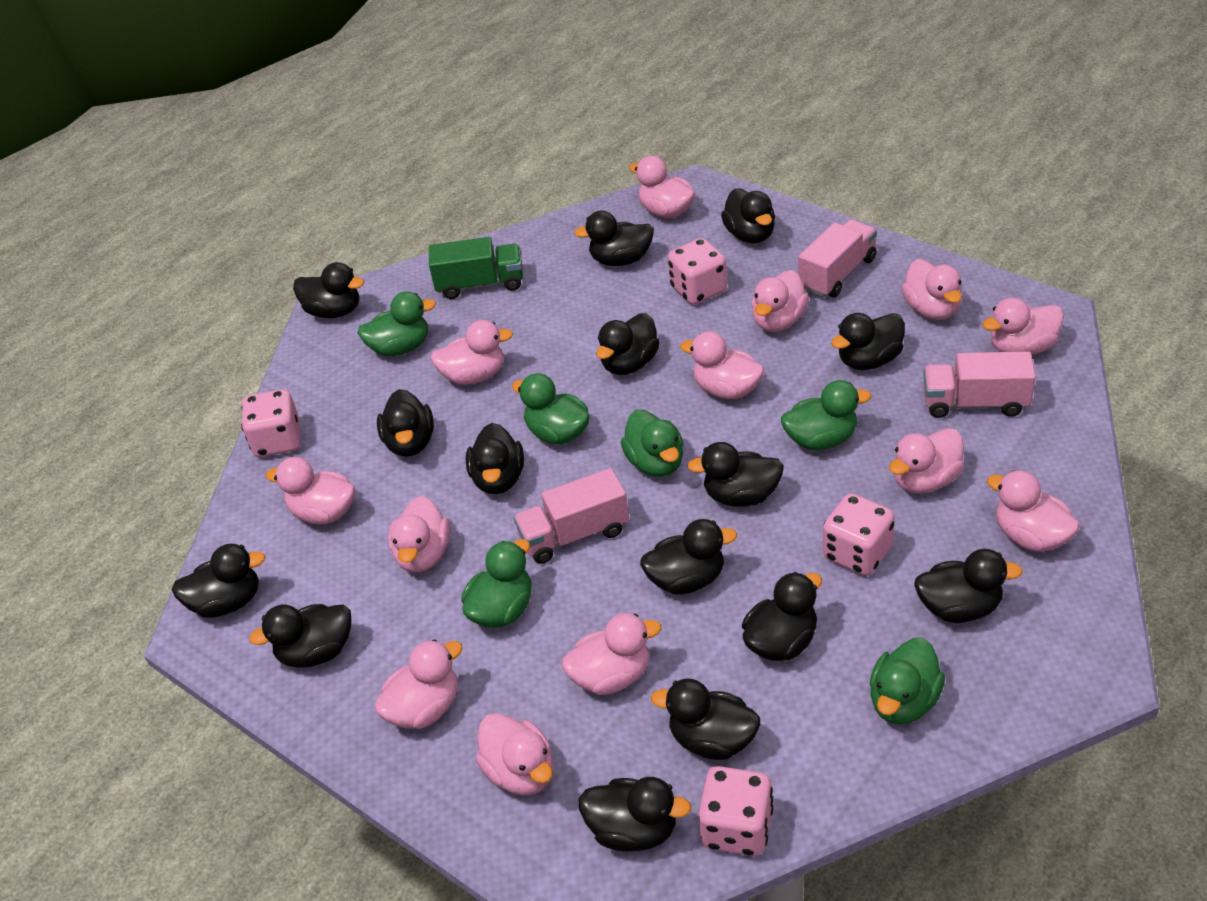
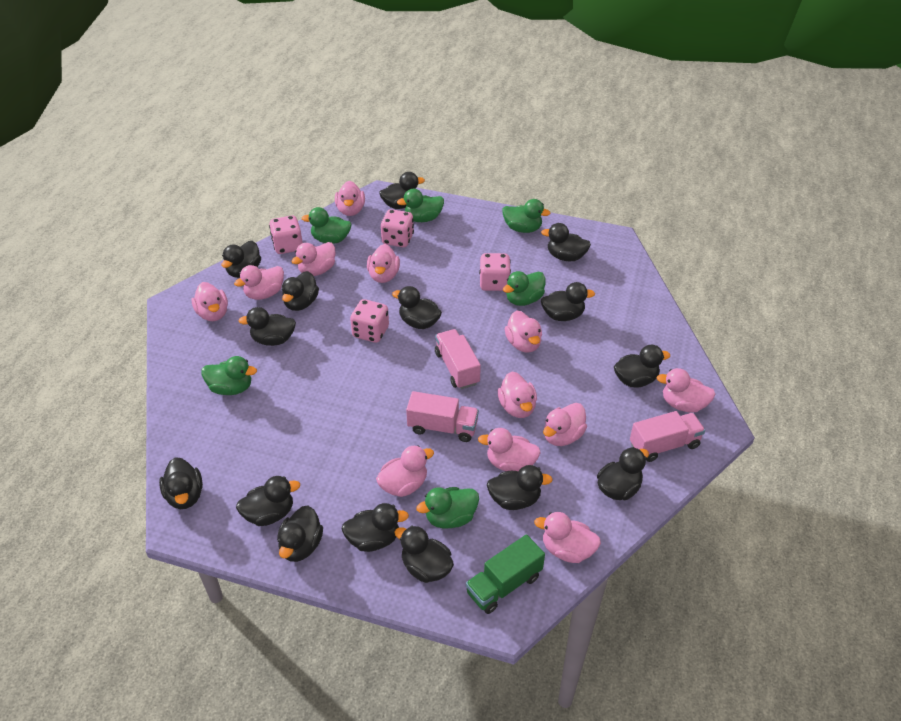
pink duck: [266,457,355,525] [374,640,463,729] [388,496,450,573] [430,320,513,385] [476,713,553,795] [562,613,661,695] [630,156,695,218] [680,331,764,399] [751,270,809,332] [889,428,964,494] [902,259,962,320] [982,298,1064,355] [987,470,1080,552] = 13 -> [192,282,228,321] [234,265,284,300] [291,242,335,276] [335,181,365,216] [367,244,400,283] [376,445,434,497] [478,428,541,471] [498,371,537,418] [505,310,542,353] [534,512,601,563] [543,403,587,446] [657,368,716,413] = 12

